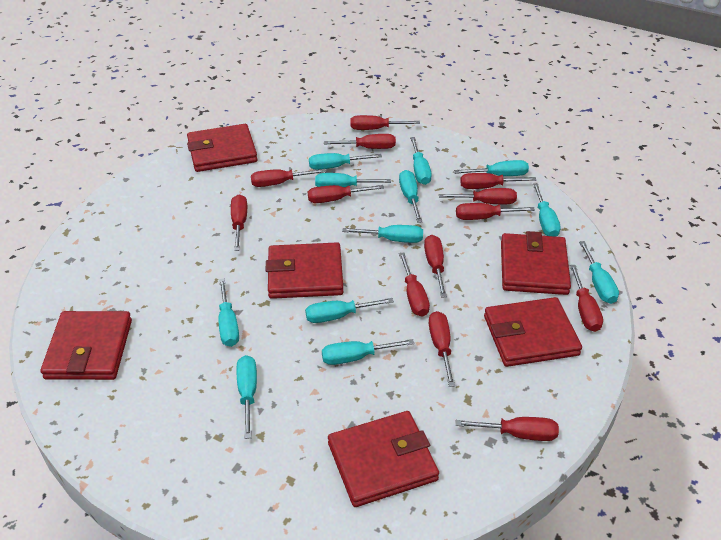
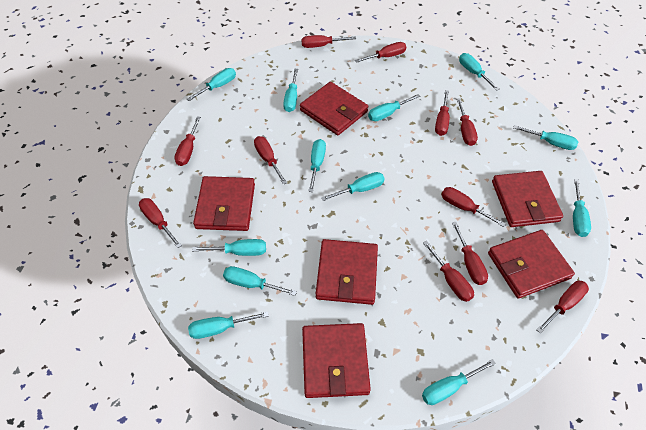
red screwdriver: [231,194,247,251] [251,169,326,187] [308,185,384,203] [324,134,396,149] [351,115,420,130] [399,252,430,317] [424,235,447,298] [429,311,455,387] [439,188,517,204] [455,417,559,441] [456,203,535,220] [460,173,536,189] [570,265,603,332] = 13 -> [139,198,182,248] [174,116,201,166] [254,136,287,185] [302,35,356,48] [355,42,406,63] [423,241,474,302] [435,90,450,136] [441,187,506,227] [452,222,488,285] [457,98,478,146] [537,281,589,334] = 11

